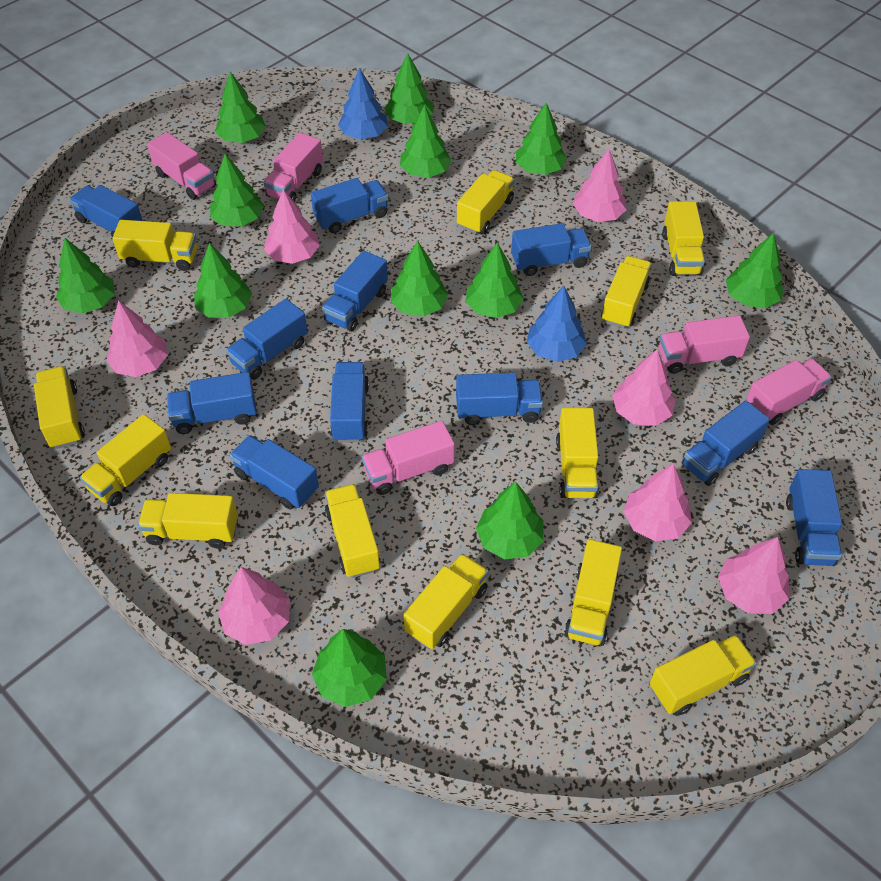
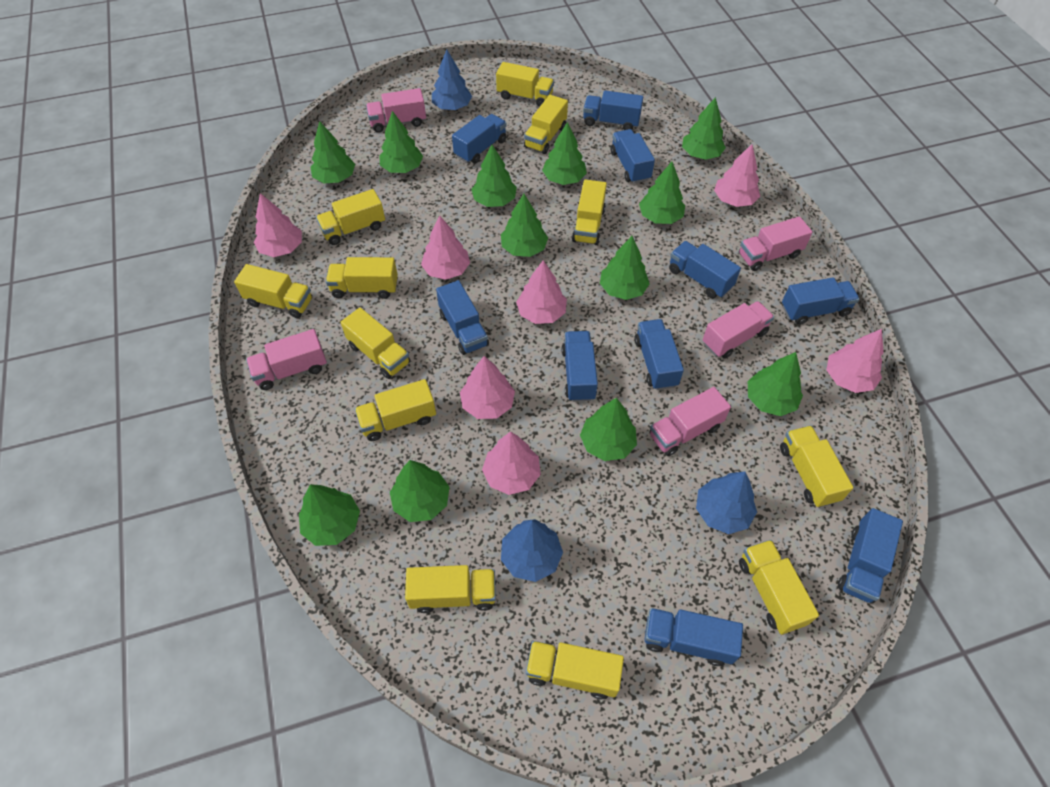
blue tree: [338,68,388,139] [527,286,587,362] = 2 -> [432,49,472,110] [501,519,563,582] [696,471,757,534] = 3
blue truck: [69,185,143,237] [167,372,257,434] [226,299,308,379] [230,435,319,510] [311,178,388,233] [322,251,388,332] [330,362,369,442] [456,373,543,425] [511,223,592,276] [682,401,770,486] [786,469,842,566] = 11 -> [436,280,489,355] [452,114,507,164] [561,331,598,402] [583,90,643,130] [610,129,655,184] [634,319,684,390] [645,608,743,666] [669,241,741,298] [782,277,860,325] [838,508,903,604] = 10

